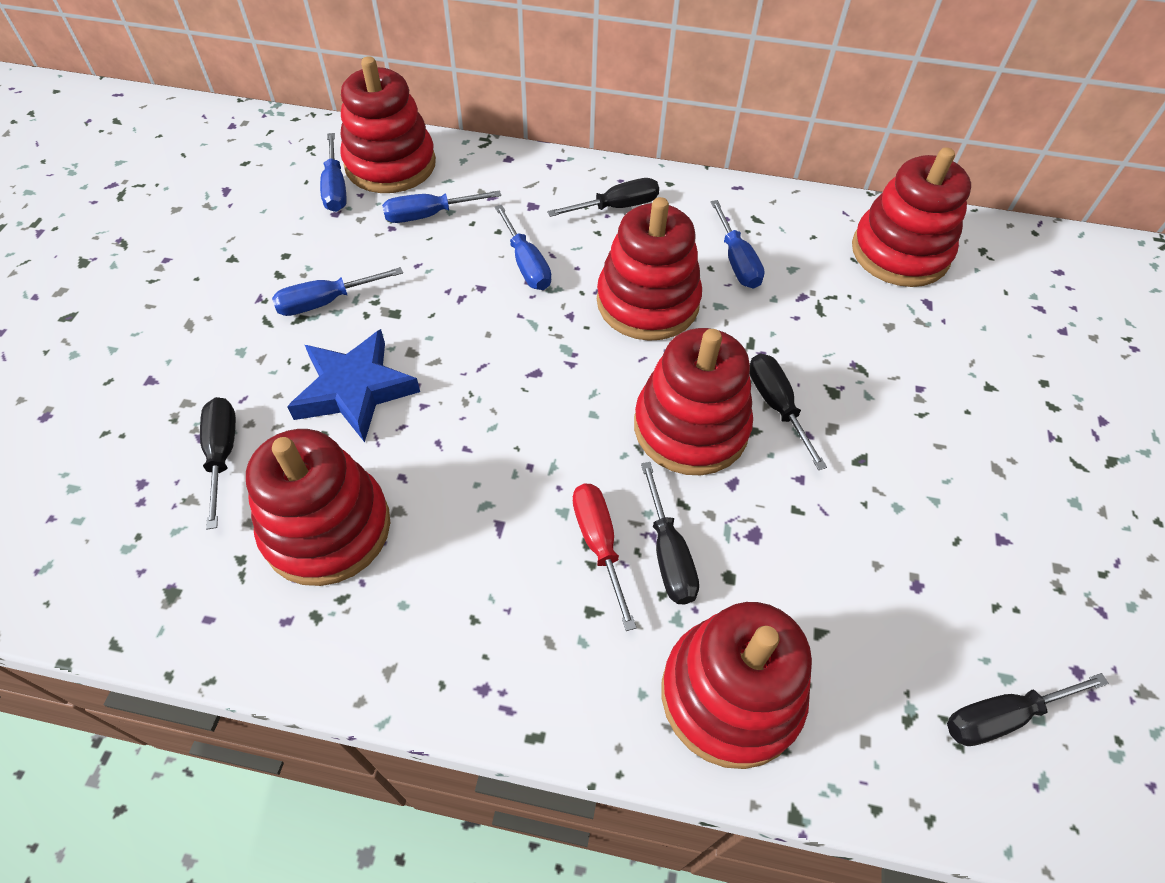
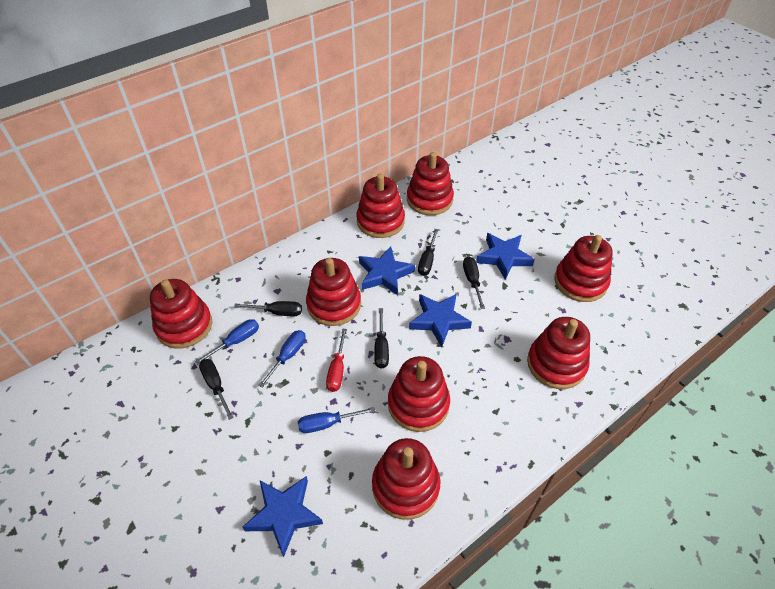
blue screwdriver: [272,267,403,316] [320,133,347,212] [382,190,501,223] [495,205,551,290] [711,200,765,289] = 5 -> [195,319,259,364] [258,330,306,388] [298,407,375,433] = 3
blue star: [287,329,420,442] = 1 -> [243,476,323,557] [359,246,415,295] [409,294,472,347] [476,233,535,280] = 4
red stacking toy: [246,429,390,586] [340,56,436,193] [597,197,702,341] [634,328,753,475] [662,602,812,769] [852,147,971,287] = 6 -> [150,279,212,349] [306,258,361,326] [356,174,405,238] [372,438,440,520] [388,356,450,432] [407,152,454,215] [527,317,590,389] [554,235,613,302] = 8

